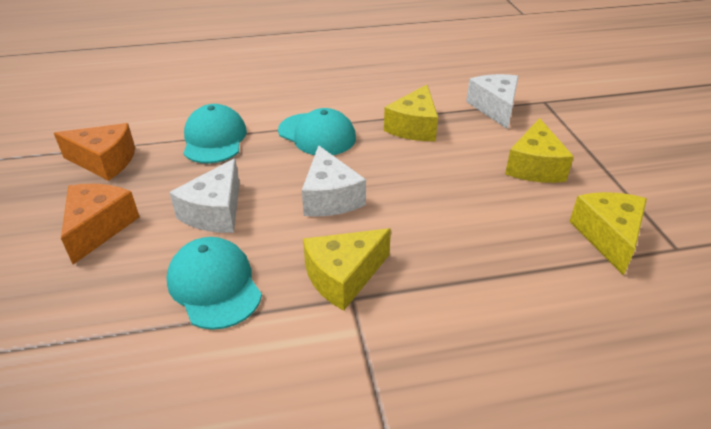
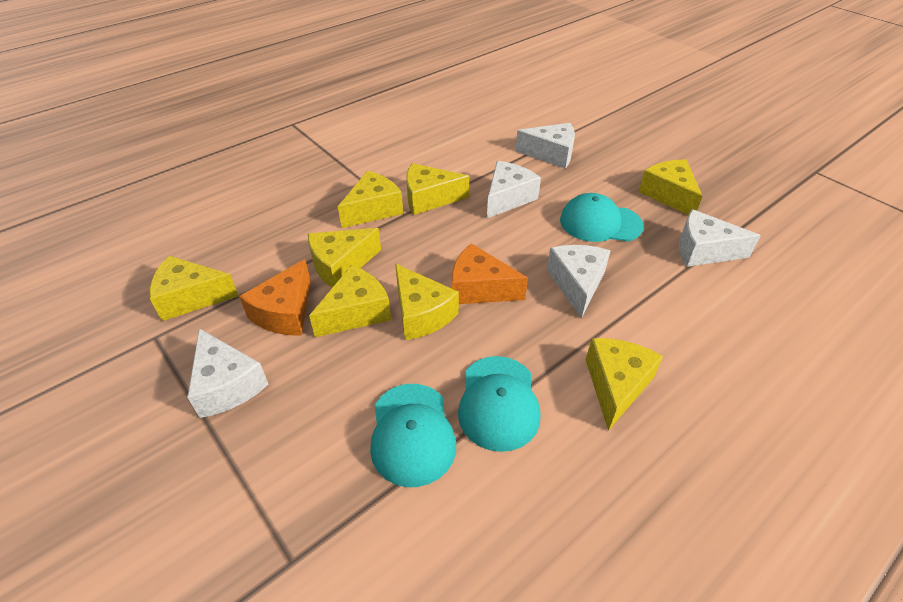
white cheese: [169,158,240,233] [302,145,366,217] [466,74,519,129] = 3 -> [187,328,269,418] [487,161,541,218] [515,123,575,169] [547,245,611,319] [679,209,761,267] = 5
yellow cheese: [303,228,391,311] [384,85,438,141] [505,118,574,183] [569,192,647,276] = 4 -> [149,256,238,321] [308,228,381,287] [309,265,391,337] [338,171,403,228] [395,264,459,340] [407,163,469,215] [586,338,663,431] [639,160,703,215] = 8

